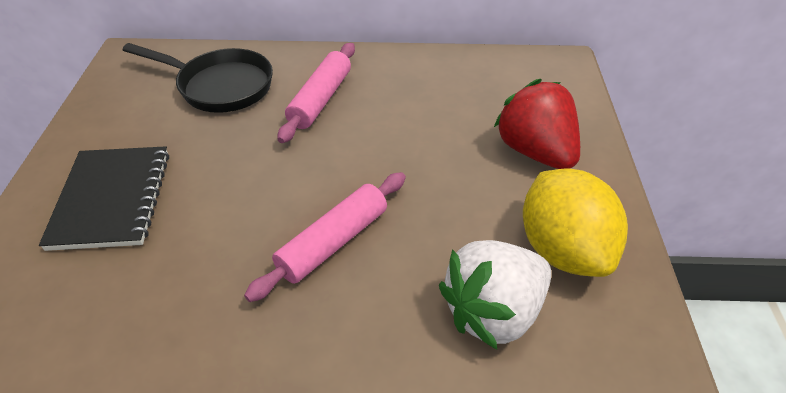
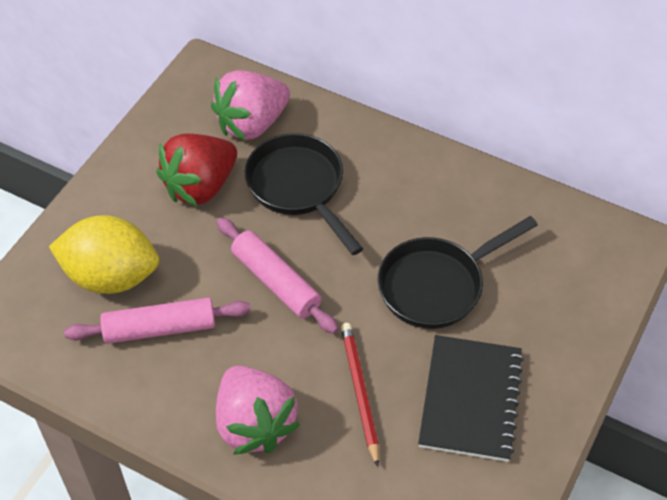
black pan: [123,43,273,113] = 1 -> [244,133,363,255] [378,216,538,329] = 2
pink strawberry: none = 0 -> [211,70,290,141] [216,366,301,455] = 2
red pencil: none = 0 -> [341,323,379,467] = 1
white strawberry: [439,240,551,350] = 1 -> none = 0

